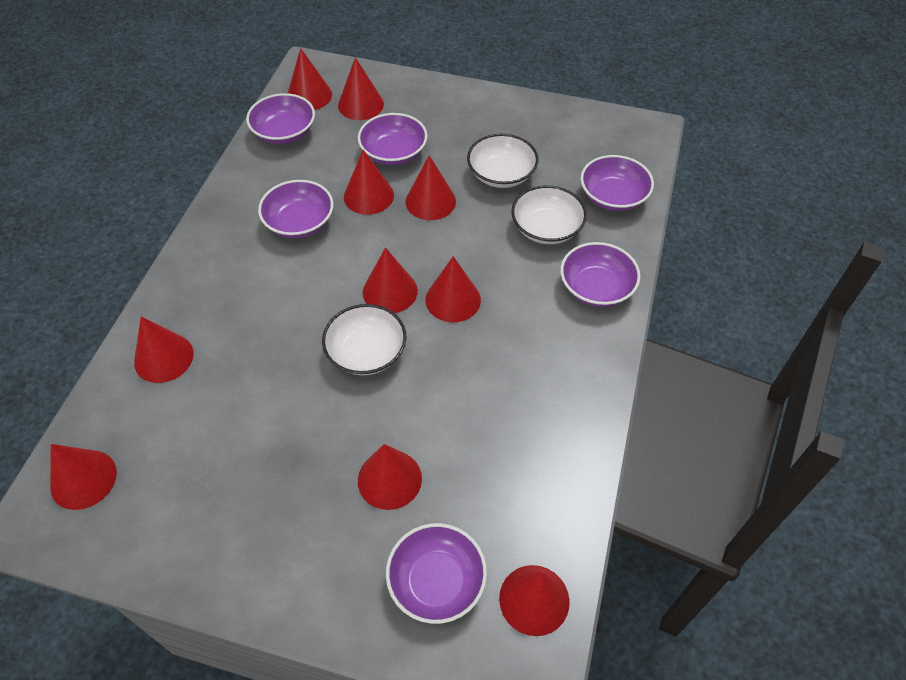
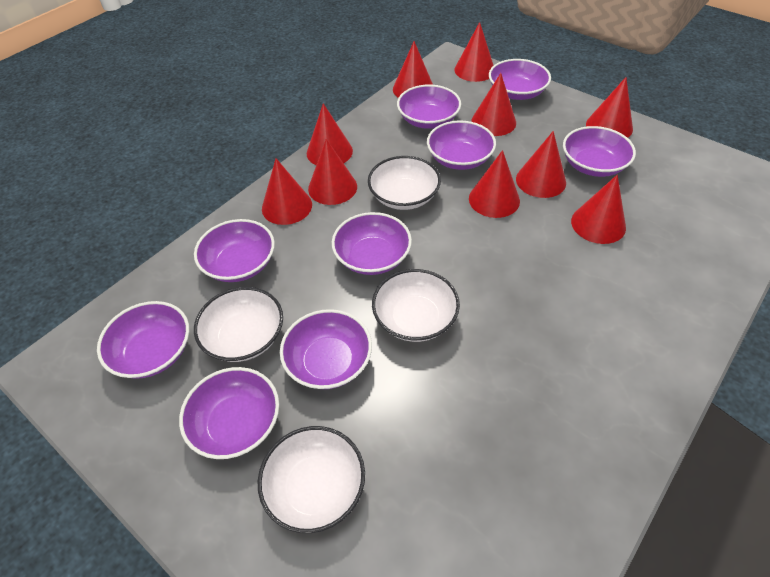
purple bowl: [246,93,315,144] [258,180,334,238] [358,113,428,165] [386,523,487,624] [560,242,641,307] [581,155,654,211] = 6 -> [97,301,189,379] [179,367,279,459] [194,219,275,282] [280,309,372,389] [332,212,412,275] [397,85,461,129] [427,121,496,170] [489,59,551,100] [563,126,636,177] = 9
white bowl: [322,304,406,375] [467,134,538,188] [511,185,587,244] = 3 -> [194,287,283,362] [258,426,365,533] [368,156,441,210] [372,269,460,342] = 4

